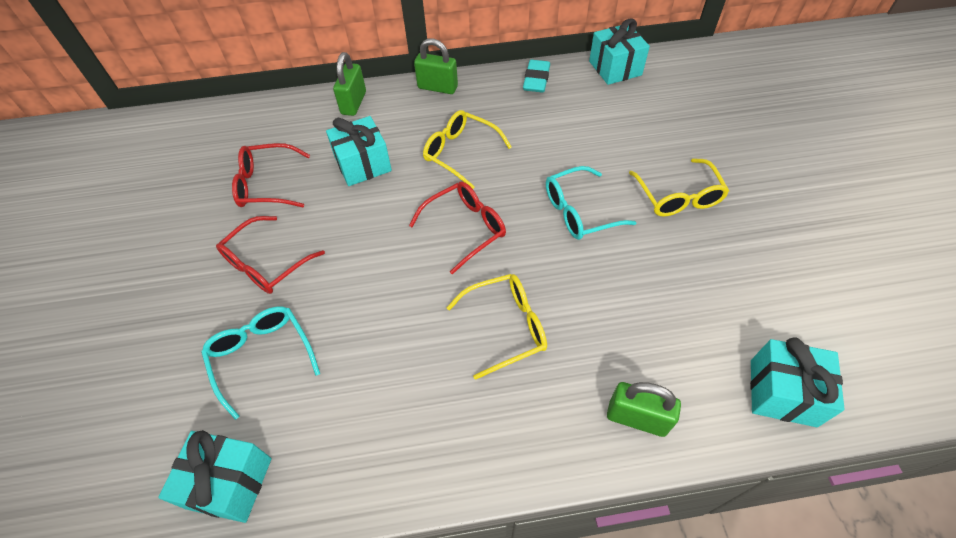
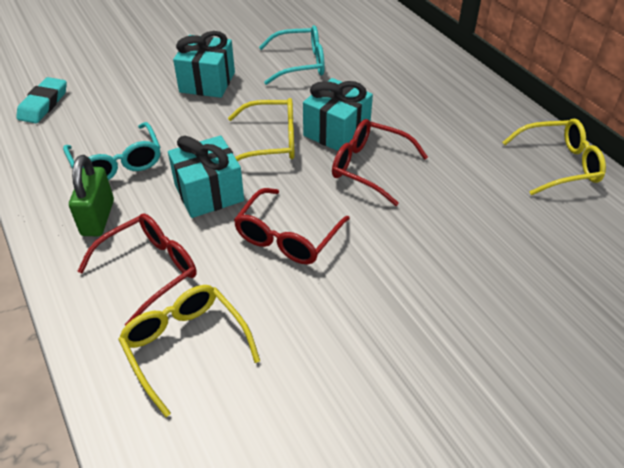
green padlock: [333,52,366,116] [414,38,458,94] [607,382,681,437] = 3 -> [69,155,114,236] = 1
turquoise gift: [158,430,272,523] [326,116,392,186] [589,18,650,85] [750,337,845,427] = 4 -> [168,135,244,218] [173,31,235,98] [303,78,373,151] = 3

